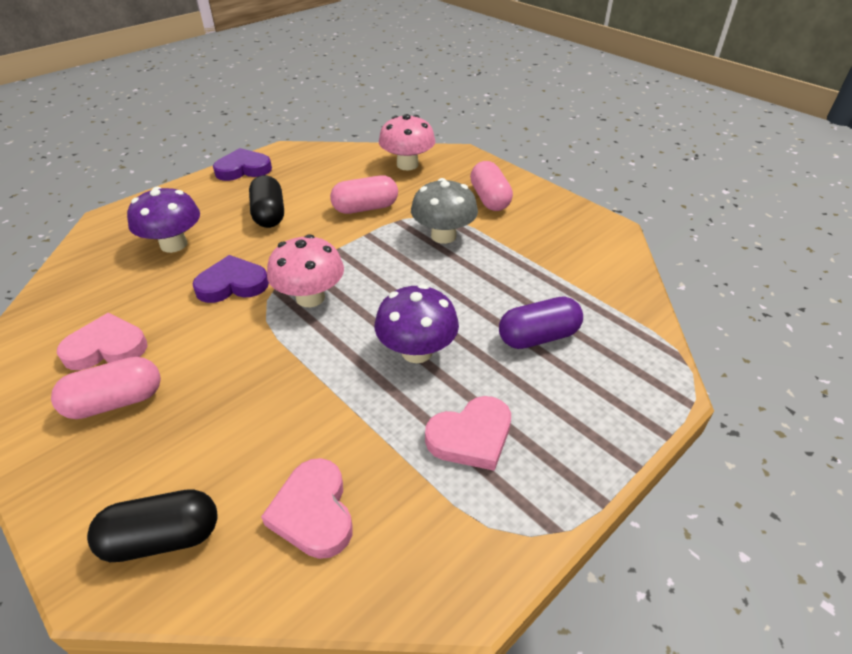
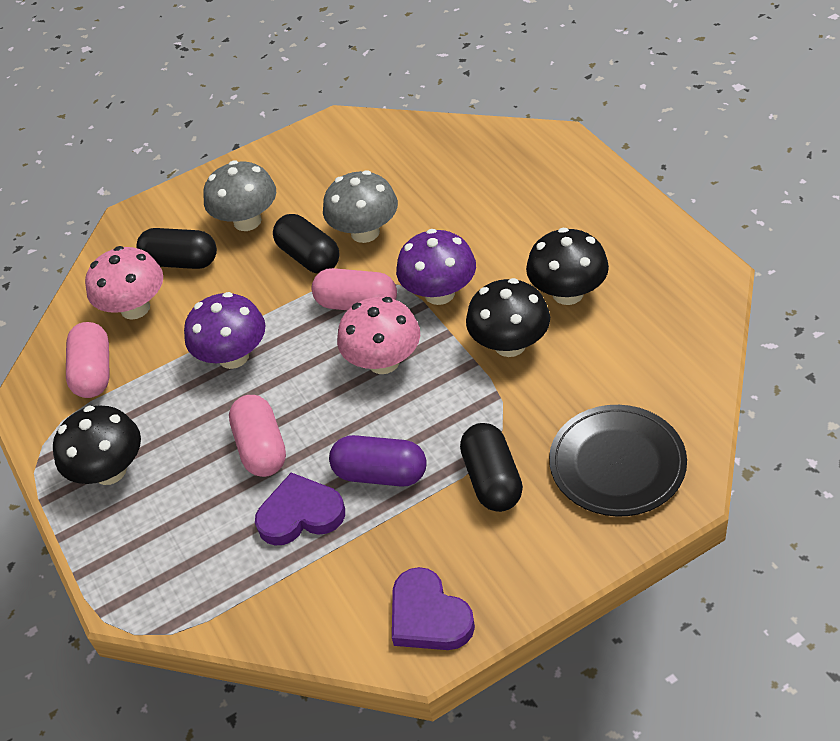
black capsule: [87,489,217,562] [249,175,284,228] = 2 -> [136,228,217,269] [273,214,339,274] [460,423,523,512] = 3
black mushroom: none = 0 -> [53,405,141,485] [466,278,550,357] [526,228,609,305] = 3
black plate: none = 0 -> [549,405,687,517] = 1
grey mushroom: [411,178,478,244] = 1 -> [203,161,276,231] [323,170,398,243] = 2
pink heart: [57,313,147,370] [261,458,353,559] [425,396,511,471] = 3 -> none = 0

